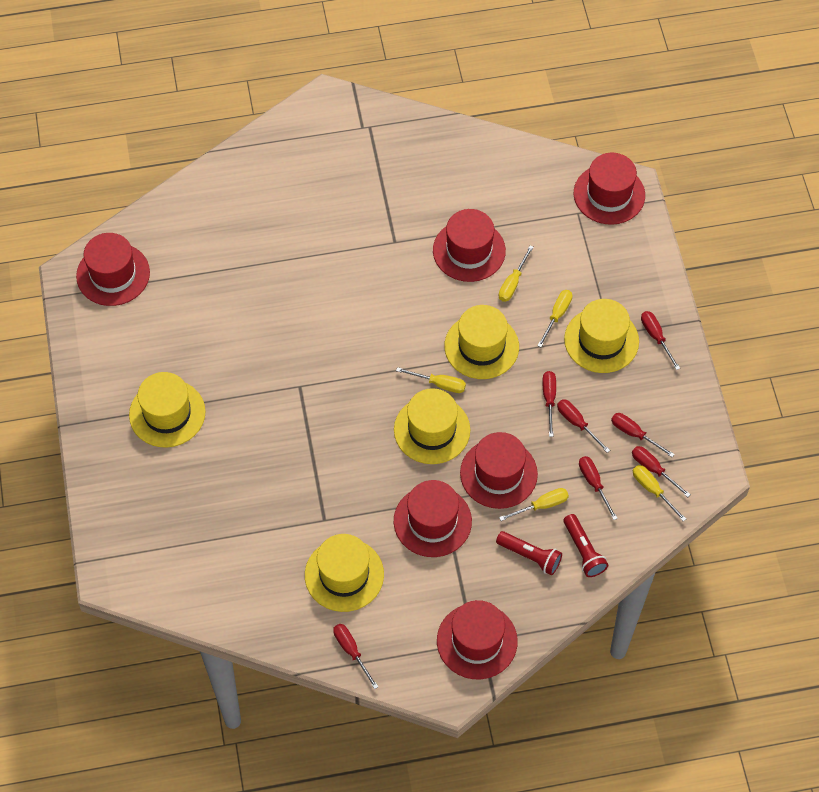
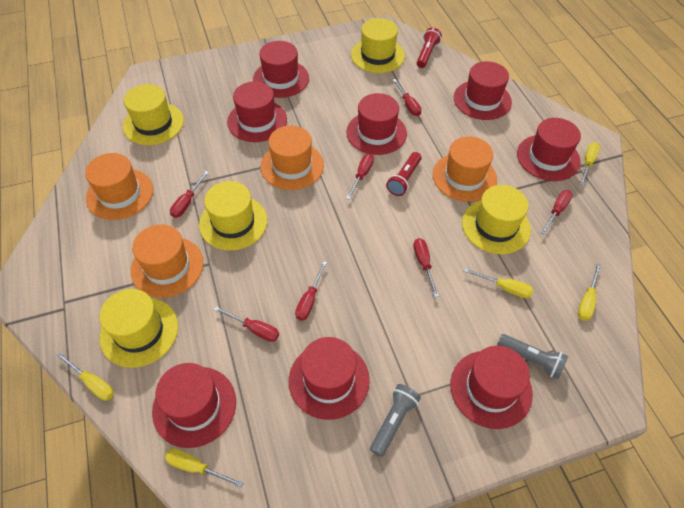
grey flashlight: none = 0 -> [370,384,421,457] [497,334,568,379] = 2
orange hat: none = 0 -> [85,153,153,220] [131,224,203,298] [261,126,324,190] [433,136,497,202] = 4
red hat: [76,233,150,306] [394,480,472,557] [433,209,506,282] [437,600,518,679] [460,432,538,509] [574,153,645,225] = 6 -> [152,363,236,448] [227,82,287,142] [253,41,309,98] [289,337,370,420] [346,93,407,155] [450,346,533,429] [454,61,512,120] [517,118,581,181] = 8

